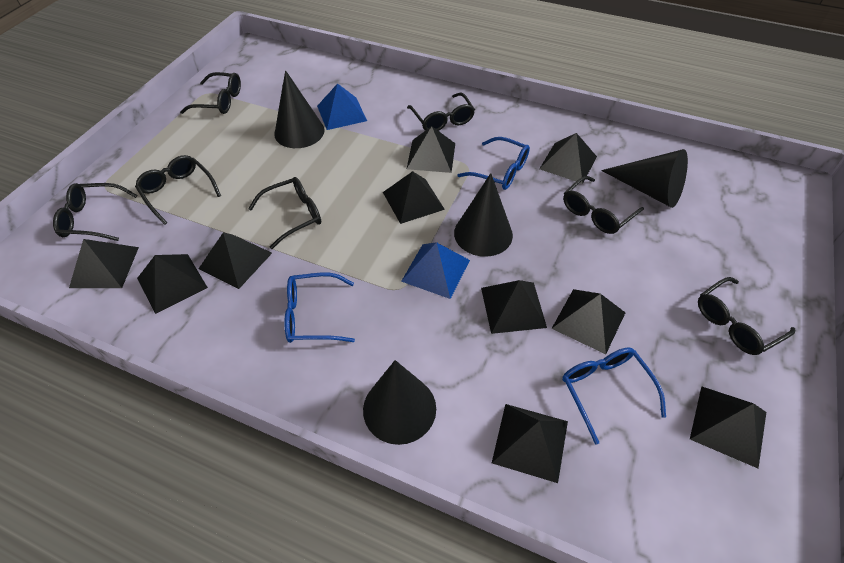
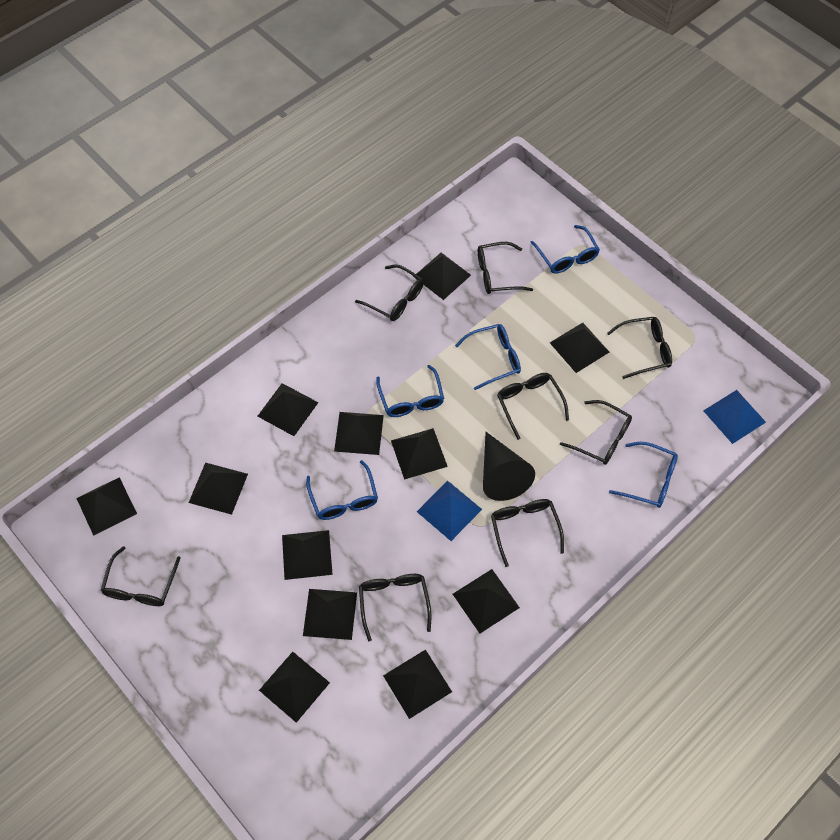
black cone: [274,70,325,148] [363,360,436,445] [454,173,513,257] [601,149,688,208] = 4 -> [483,432,535,501] = 1
black glasses: [53,183,138,241] [135,155,221,225] [180,72,241,114] [248,177,321,249] [407,92,475,131] [563,176,644,234] [698,277,795,355] = 7 -> [101,546,181,606] [355,264,424,321] [359,574,431,641] [478,242,533,294] [491,499,564,567] [497,373,569,440] [560,400,632,465] [607,317,672,379] = 8
black pyramid: [69,239,139,288] [137,254,208,314] [199,232,272,289] [383,171,445,224] [407,126,455,173] [481,280,547,334] [492,404,568,483] [539,133,597,184] [552,289,625,354] [690,386,766,469] = 10 -> [76,477,137,536] [189,463,248,515] [257,383,319,436] [259,652,330,723] [282,530,333,580] [303,589,357,640] [334,412,384,455] [383,649,452,719] [391,428,448,480] [413,253,471,300] [453,569,520,633] [550,323,609,373] = 12
blue glasses: [284,272,355,343] [457,137,530,190] [562,347,666,445] = 3 -> [306,460,378,520] [376,365,444,417] [455,324,521,390] [530,225,600,274] [609,442,678,508] = 5

